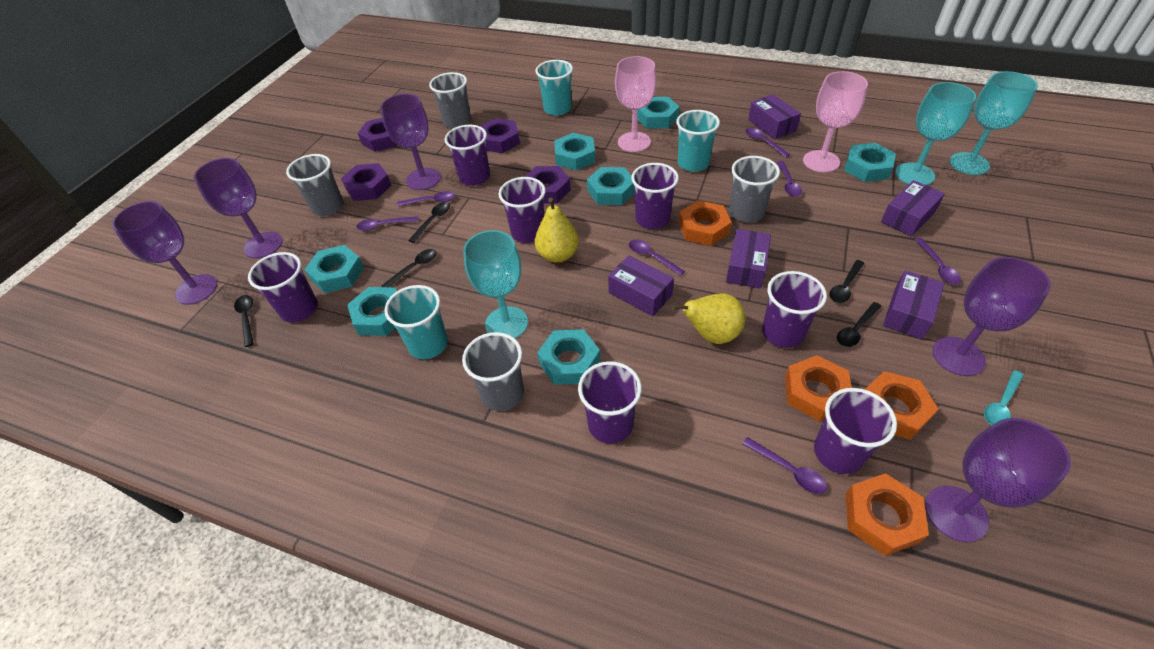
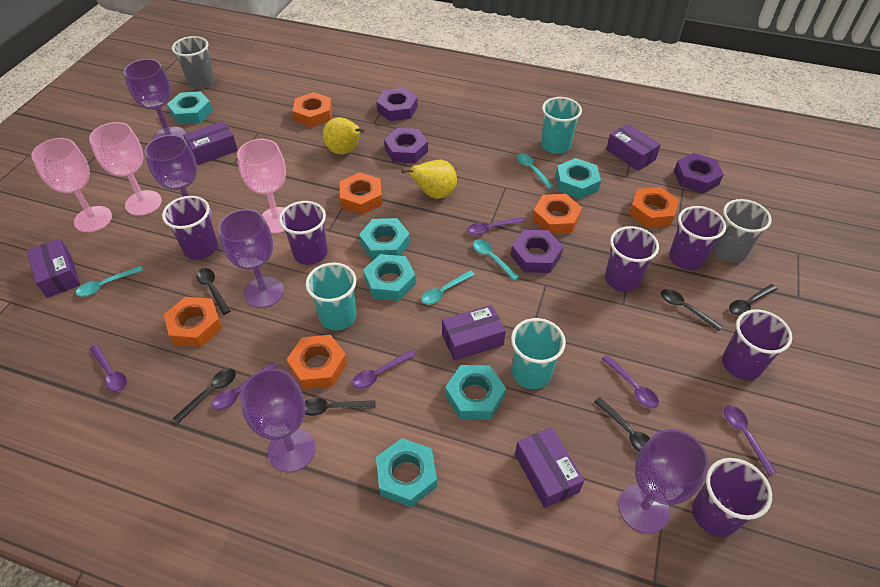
black spoon: [234,295,254,347] [381,249,437,287] [408,202,450,243] [830,260,864,303] [837,302,882,347] = 5 -> [172,368,236,423] [196,268,230,315] [305,398,376,416] [594,397,650,452] [661,289,722,331] [729,284,777,316] = 6
grey cup: [286,154,343,216] [429,72,471,128] [462,332,524,411] [729,156,780,222] = 4 -> [172,36,215,89] [712,199,772,263] = 2
orange nut: [678,201,732,246] [785,355,852,421] [846,473,929,556] [864,371,938,440] = 4 -> [164,297,222,347] [286,335,347,389] [293,92,333,127] [340,172,382,215] [532,194,582,234] [629,187,679,228] = 6
pink goblet: [615,56,656,152] [803,71,868,172] = 2 -> [31,138,112,232] [89,122,162,216] [237,139,286,233] = 3
purple cup: [248,252,318,323] [444,125,490,186] [499,177,546,243] [578,361,642,443] [631,163,679,229] [762,271,827,348] [814,388,897,474] = 7 -> [162,196,218,259] [279,201,328,265] [605,226,659,292] [669,206,726,270] [692,458,772,537] [722,309,792,380] = 6
purple spoon: [356,216,418,231] [397,191,455,206] [629,239,685,276] [743,437,827,494] [745,128,790,157] [777,161,802,197] [914,238,961,285] = 7 -> [89,344,127,392] [212,362,277,410] [352,350,416,389] [467,217,524,235] [602,355,659,408] [724,405,777,476] = 6
turquoise goblet: [463,230,528,338] [895,82,976,185] [950,71,1038,175] = 3 -> none = 0
turquoise nut: [304,245,364,293] [347,287,397,336] [537,329,600,385] [554,133,595,170] [587,167,635,205] [638,97,680,129] [844,143,896,182] = 7 -> [167,91,213,124] [359,218,410,261] [363,254,416,301] [376,438,437,507] [445,365,506,420] [556,158,601,199] = 6
turquoise spoon: [984,370,1024,426] = 1 -> [76,266,143,297] [421,270,475,305] [473,239,519,281] [517,153,554,189] = 4

